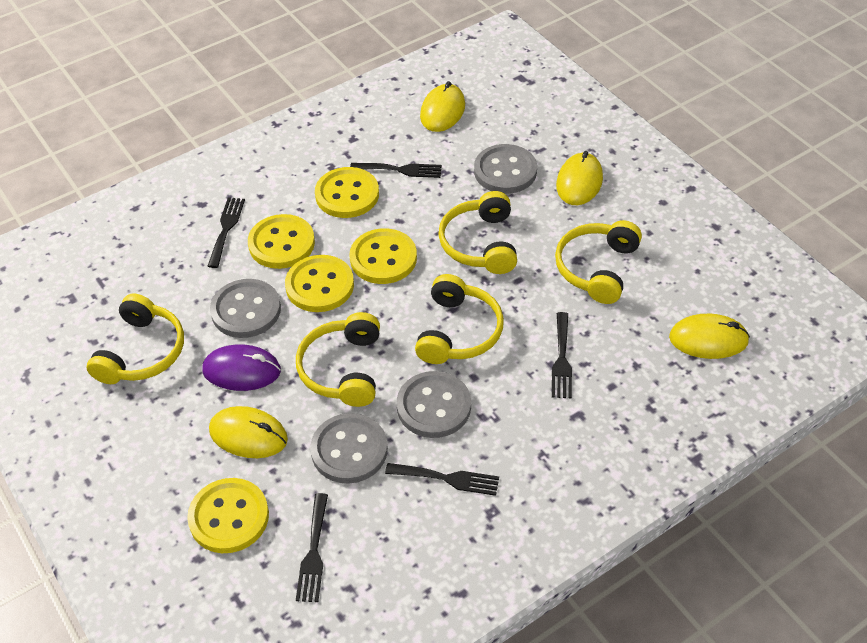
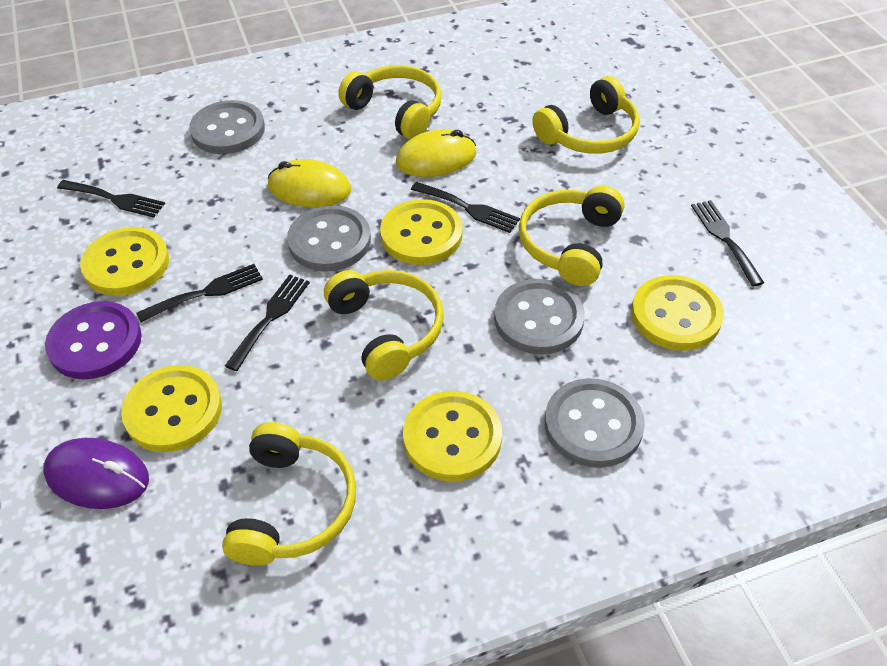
purple button: none = 0 -> [45,301,142,379] = 1
yellow mouse: [209,406,288,458] [420,81,465,132] [556,151,603,205] [669,313,750,359] = 4 -> [268,159,351,207] [396,129,477,177] = 2

